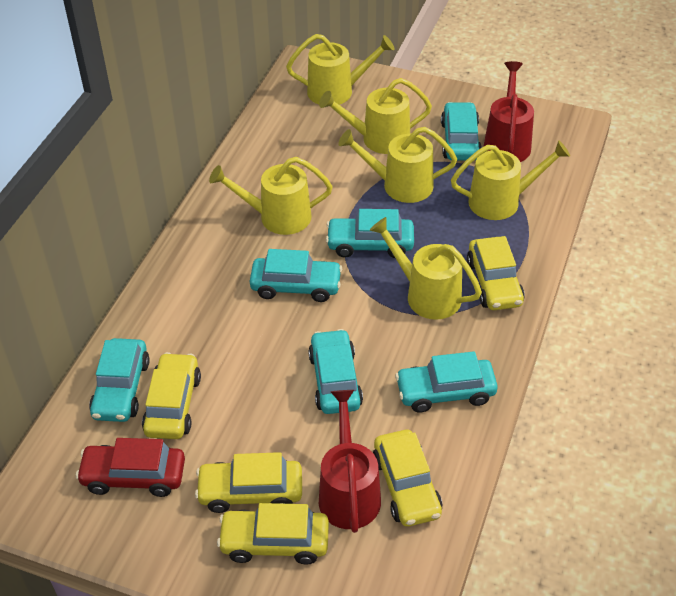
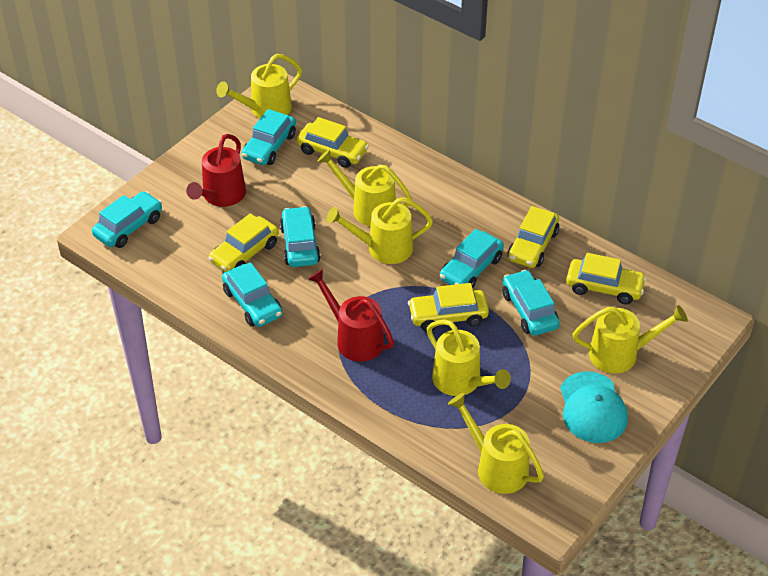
red car: [76,438,185,497] = 1 -> none = 0
turquoise cap: none = 0 -> [560,371,628,443] = 1

